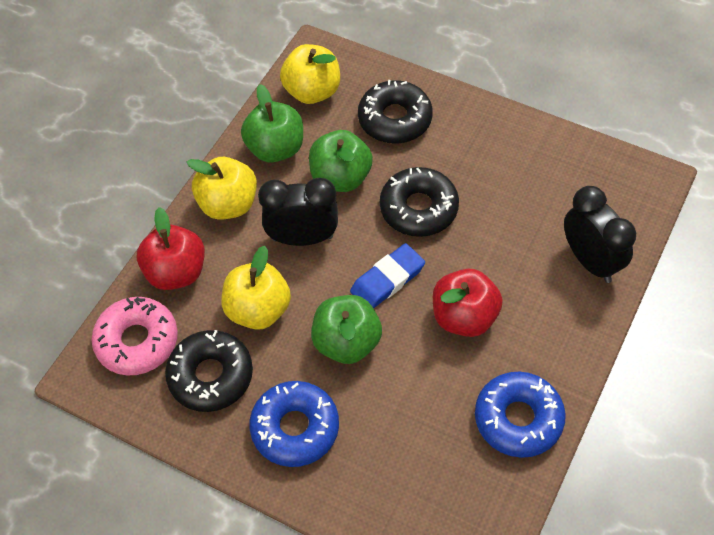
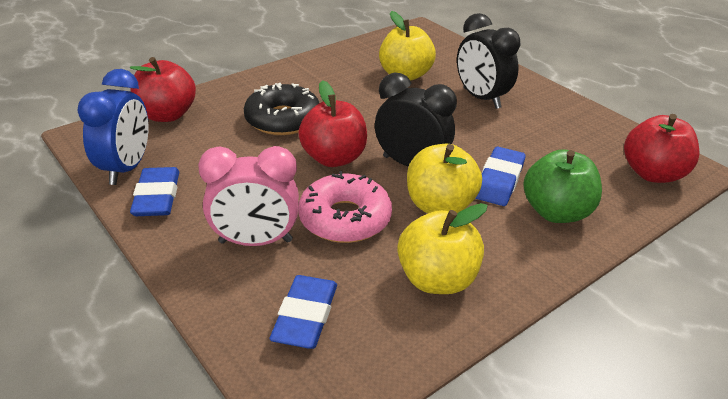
black donut: [165,330,253,412] [358,80,433,144] [380,167,459,237] = 3 -> [244,83,319,135] = 1
blue clock: none = 0 -> [77,69,148,185] = 1
blue donut: [249,381,339,467] [475,372,566,458] = 2 -> none = 0
blue eraser: [350,243,425,309] = 1 -> [130,167,179,216] [270,275,337,349] [475,147,525,206] = 3
green apple: [241,84,303,163] [309,130,373,192] [311,295,382,364] = 3 -> [523,149,602,223] = 1
pink clock: none = 0 -> [198,146,299,246] = 1
red apple: [137,207,205,290] [433,269,503,337] = 2 -> [130,57,196,122] [298,80,367,167] [624,114,700,183] = 3

